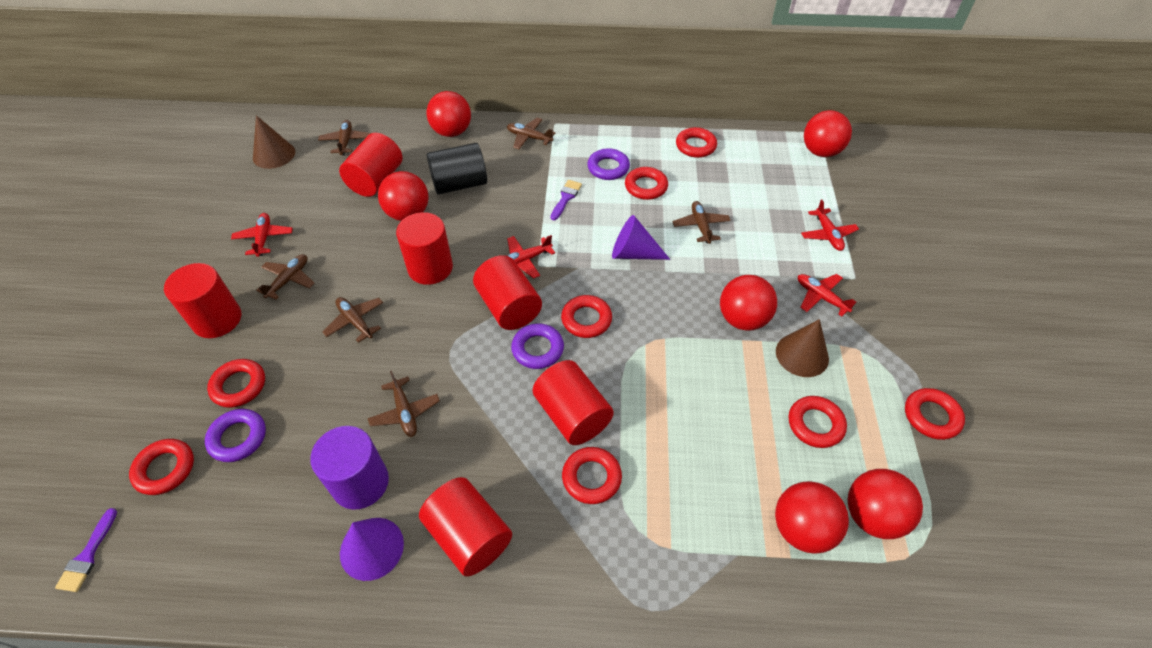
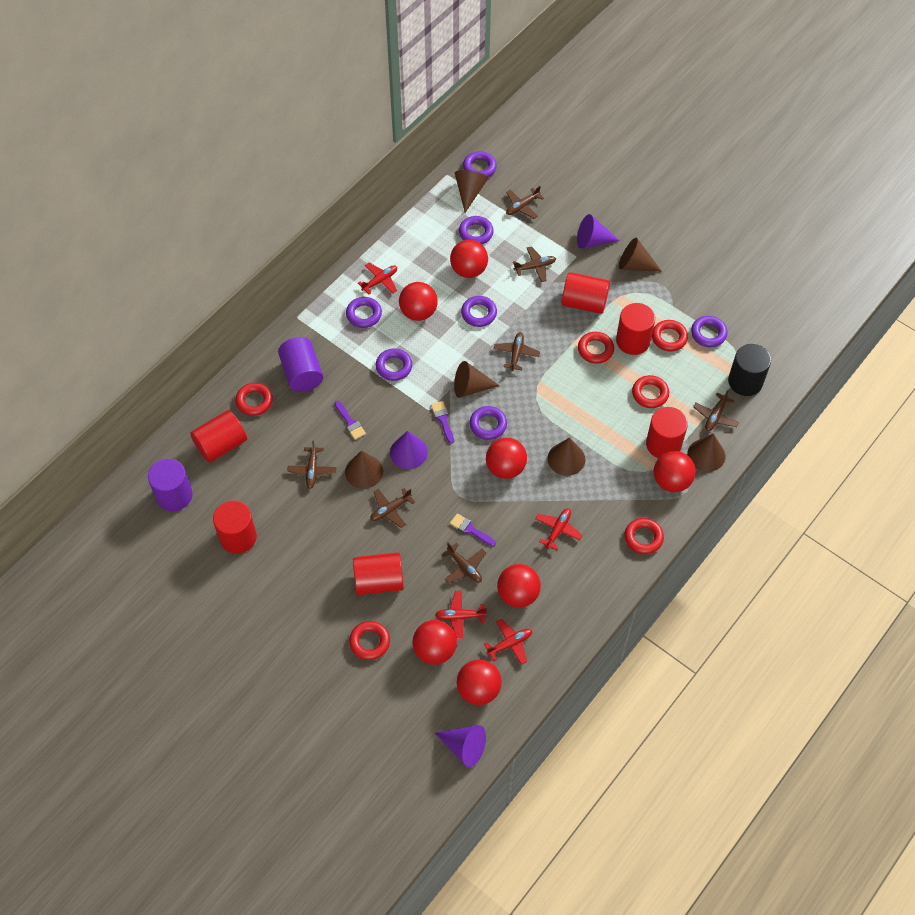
brown cone: [253,115,295,169] [776,319,829,377] = 2 -> [345,450,383,489] [454,361,500,398] [455,170,488,213] [548,437,586,476] [619,238,662,272] [688,434,725,472] = 6
brown plane: [256,254,315,300] [318,120,371,156] [322,297,383,343] [368,371,440,437] [507,118,555,149] [672,201,731,244] = 6 -> [287,441,336,489] [370,488,415,528] [442,543,486,584] [494,332,540,371] [506,186,544,219] [513,246,556,282] [693,390,739,431] = 7
purple brush: [55,508,117,592] [550,180,582,220] = 2 -> [335,401,366,440] [431,401,454,444] [450,513,496,546] = 3
purple cone: [340,518,404,581] [612,215,670,260] = 2 -> [390,431,428,469] [435,725,486,767] [577,214,620,249] = 3
purple cylinder: [310,426,389,509] = 1 -> [148,458,193,511] [278,337,323,392] = 2
purple ring: [205,409,266,462] [511,324,564,369] [587,148,630,180] = 3 -> [346,297,382,328] [376,348,412,381] [459,216,494,244] [461,296,497,327] [463,151,497,177] [469,406,507,440] [691,316,728,347] = 7
red ball: [378,171,428,221] [427,91,471,137] [720,275,777,331] [775,481,849,554] [804,110,852,157] [847,469,923,539] = 6 -> [399,282,438,321] [412,620,457,665] [450,240,488,278] [457,659,502,705] [486,438,527,479] [497,564,541,608] [654,451,696,492] = 7
red ring: [129,439,194,495] [207,359,265,408] [561,295,612,338] [562,447,622,504] [625,167,668,200] [676,127,717,158] [789,396,847,448] [905,388,965,440] = 8 -> [235,383,273,416] [349,621,390,660] [578,332,614,364] [624,518,664,554] [632,375,669,408] [652,320,688,351] = 6

